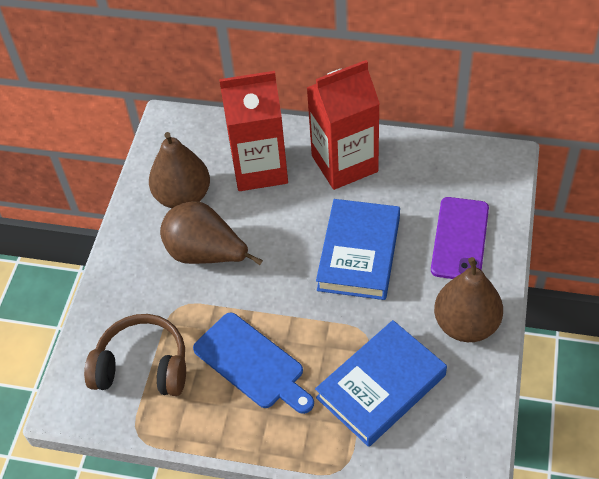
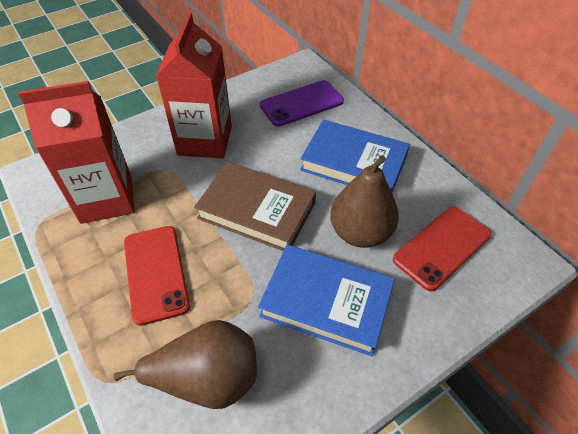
blue cutting board: [193,313,314,414] = 1 -> none = 0
brown book: none = 0 -> [194,162,316,251] = 1
brown headphones: [84,314,186,396] = 1 -> none = 0
brown pear: [149,132,210,208] [160,201,263,265] [434,257,503,342] = 3 -> [114,320,257,409] [330,155,399,248] = 2
red phone: none = 0 -> [124,226,190,326] [393,206,491,291] = 2

